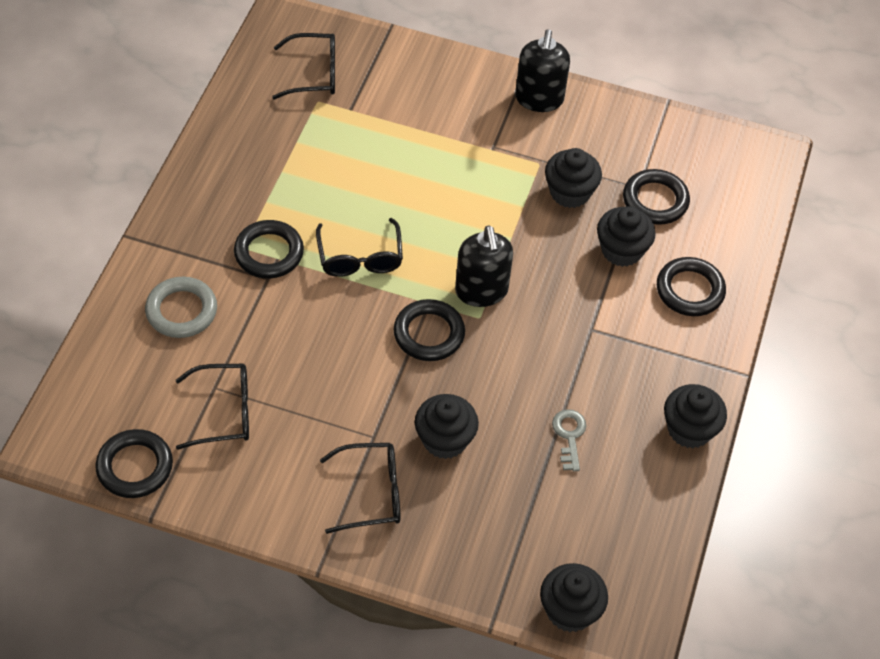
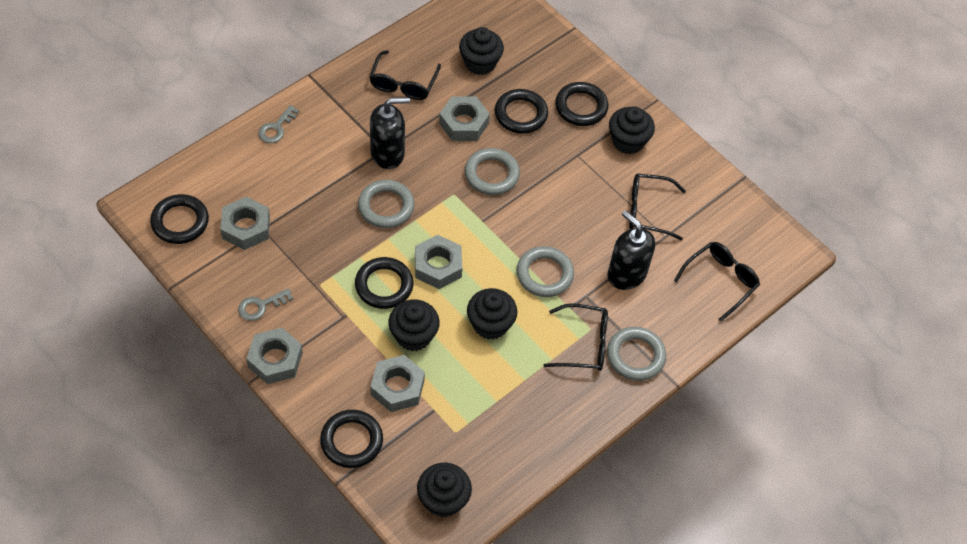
grey key: [552,409,586,471] = 1 -> [238,288,293,321] [258,105,299,143] = 2
grey nut: none = 0 -> [220,196,270,250] [246,328,303,384] [370,355,425,412] [415,235,462,289] [439,96,490,141] = 5
grey ring: [145,277,217,338] = 1 -> [358,180,415,228] [465,148,520,195] [517,246,574,297] [607,327,666,381] = 4

